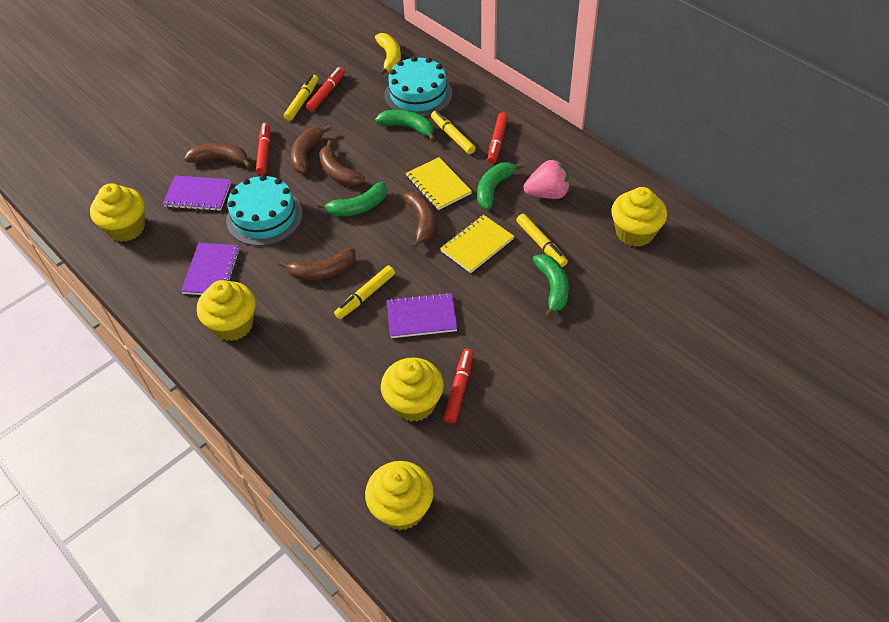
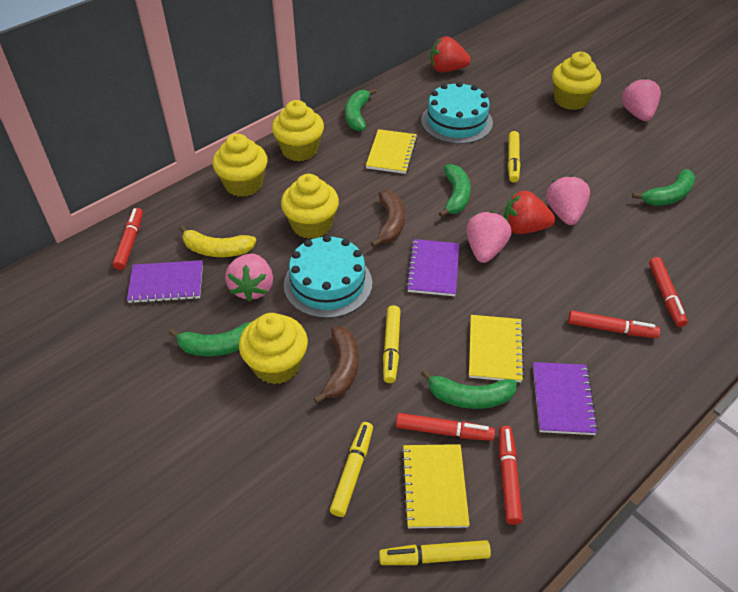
brown banana: [184,143,251,168] [279,248,356,280] [291,126,331,173] [319,140,365,186] [403,192,435,249] = 5 -> [313,326,359,403] [371,190,405,247] = 2
green banana: [317,182,387,217] [375,110,435,141] [477,162,524,210] [533,254,569,318] = 4 -> [169,322,251,356] [345,88,376,132] [421,369,517,409] [439,164,471,217] [632,169,696,206] = 5
pink strawberry: [523,159,570,199] = 1 -> [225,253,273,302] [466,211,511,263] [546,175,590,225] [622,78,661,121] = 4
red marker: [256,123,270,175] [306,67,345,111] [444,349,474,423] [487,112,508,164] = 4 -> [112,208,143,270] [396,413,495,441] [499,426,523,525] [568,311,660,338] [649,257,688,327] = 5
red strawberry: none = 0 -> [430,36,471,72] [504,191,555,234] = 2
yellow notebook: [406,157,472,210] [440,215,514,273] = 2 -> [366,129,418,174] [401,444,470,528] [469,315,524,382] = 3

